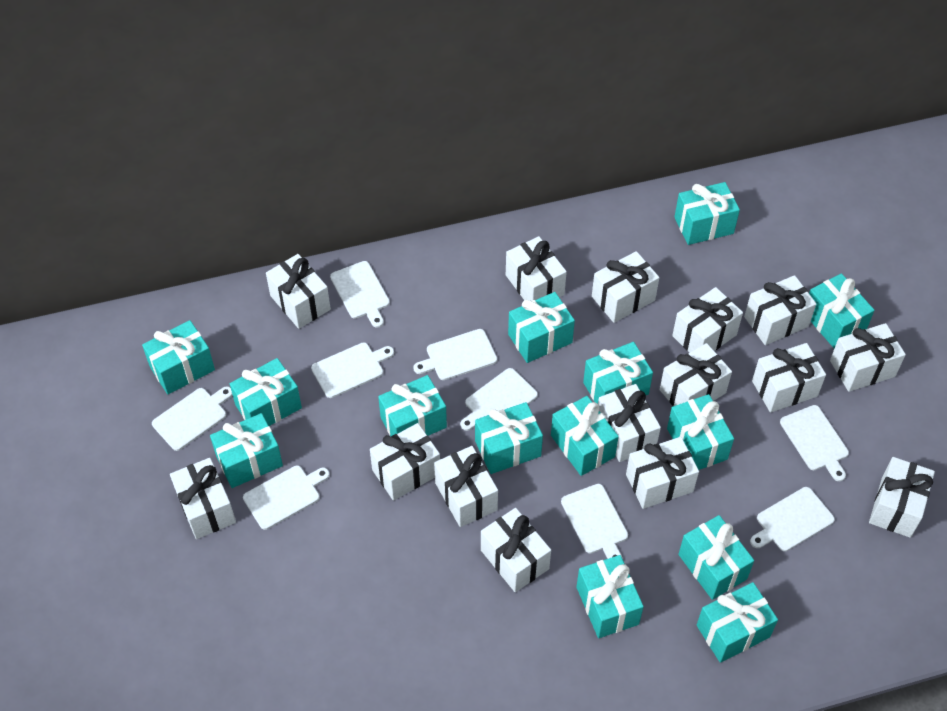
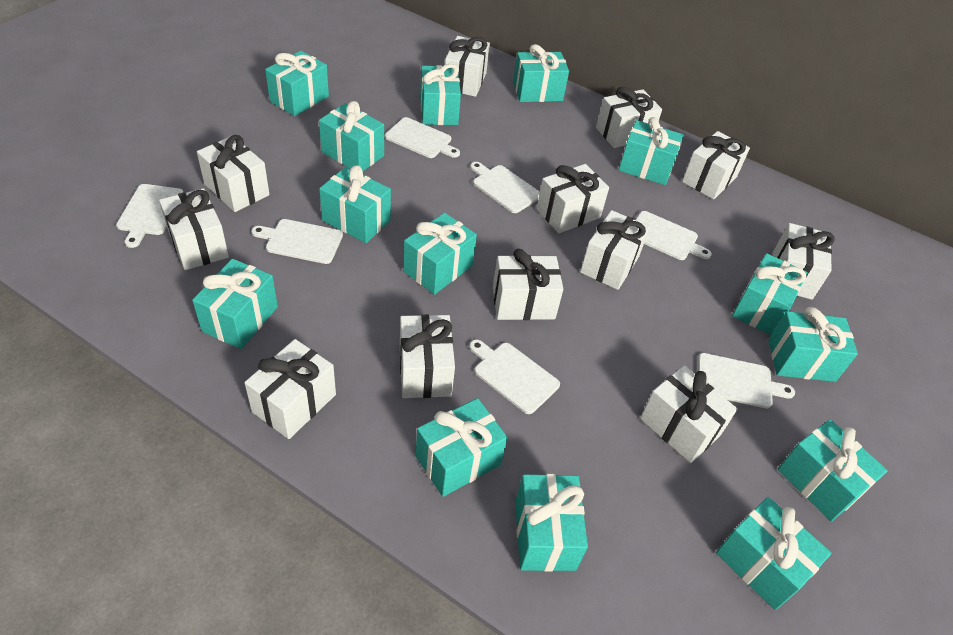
white cutting board: [152,386,232,451] [243,466,330,530] [311,342,394,398] [330,261,390,328] [413,329,497,380] [460,368,538,431] [561,484,628,559] [750,487,835,551] [780,405,849,481] = 9 -> [116,184,183,248] [251,219,343,264] [385,117,460,158] [469,340,560,414] [470,162,540,213] [636,211,712,260] [698,353,795,408] = 7
white gift: [170,458,236,539] [266,254,331,329] [370,423,440,501] [434,446,498,527] [481,508,551,592] [506,236,567,301] [592,251,659,323] [598,384,661,462] [626,437,699,509] [660,343,732,406] [672,287,743,353] [744,275,816,345] [752,343,826,413] [830,323,906,392] [869,457,935,538] = 15 -> [159,188,229,270] [197,135,270,212] [244,339,336,439] [400,314,455,398] [445,36,490,97] [493,249,563,320] [537,164,609,233] [580,210,650,290] [596,87,662,148] [640,365,738,463] [682,131,750,199] [773,223,835,300] = 12

